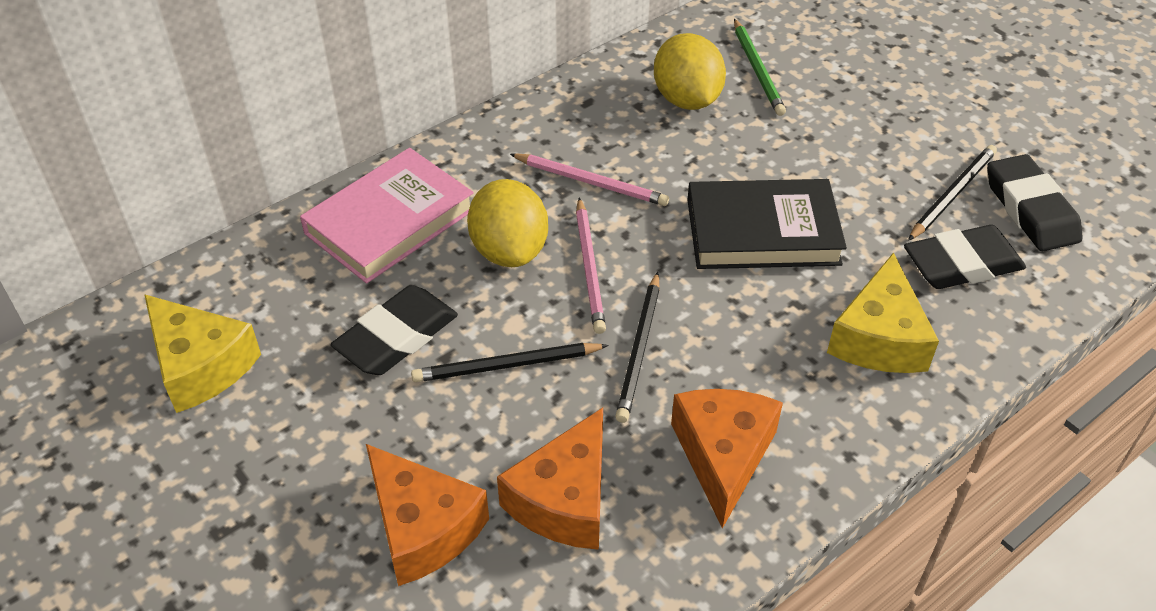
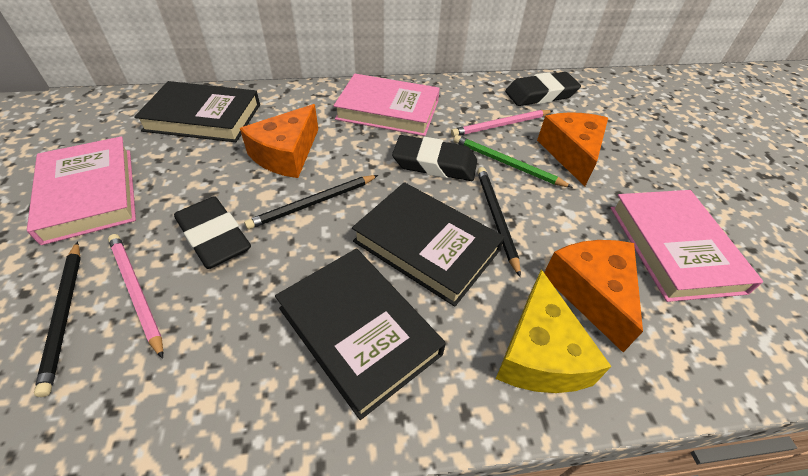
black book: [687,179,847,269] = 1 -> [134,81,260,142] [275,249,446,420] [352,182,505,307] = 3
pink book: [300,148,473,284] = 1 -> [27,136,136,245] [334,74,440,136] [611,190,764,302] = 3
yellow cheese: [144,294,261,413] [827,252,939,373] = 2 -> [496,269,612,393] = 1
yellow lemon: [467,179,548,267] [654,33,726,110] = 2 -> none = 0

